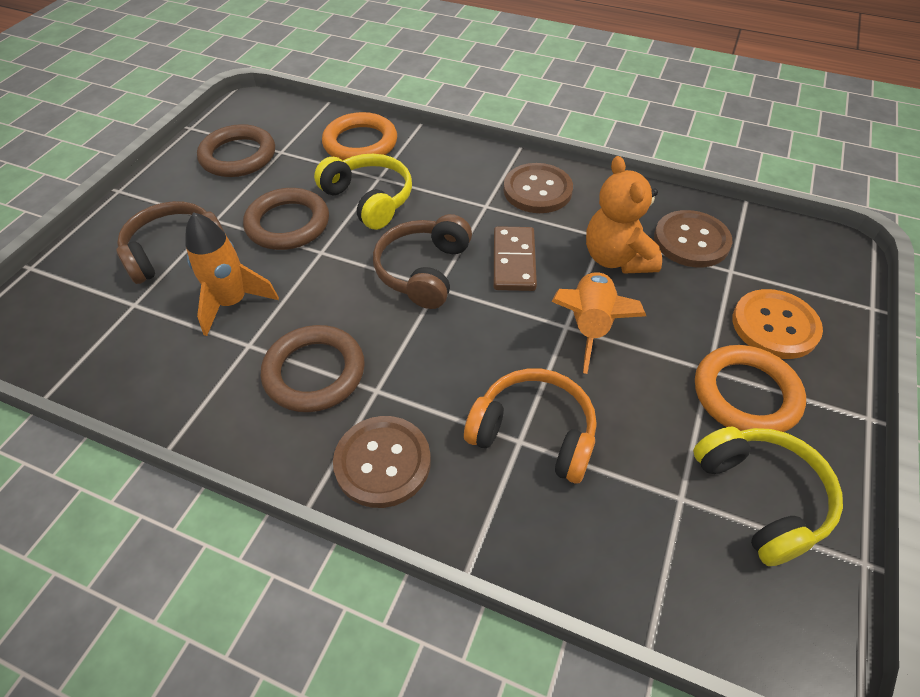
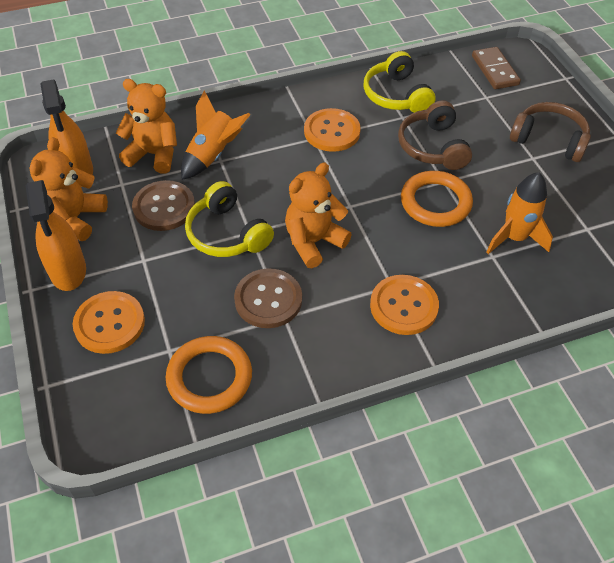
brown button: [333,416,431,508] [503,163,573,213] [654,210,732,267] = 3 -> [132,180,195,231] [234,268,302,328] = 2
brown ring: [197,124,275,177] [243,188,329,250] [261,325,365,412] = 3 -> none = 0
orange button: [732,289,823,359] = 1 -> [73,291,145,354] [304,108,361,152] [370,275,439,335] = 3
orange headphones: [464,368,596,483] = 1 -> none = 0
orange spray bottle: none = 0 -> [26,180,86,291] [40,79,93,187] = 2
orange teddy bear: [586,156,662,274] = 1 -> [29,137,108,241] [116,79,177,174] [285,163,352,268] = 3

